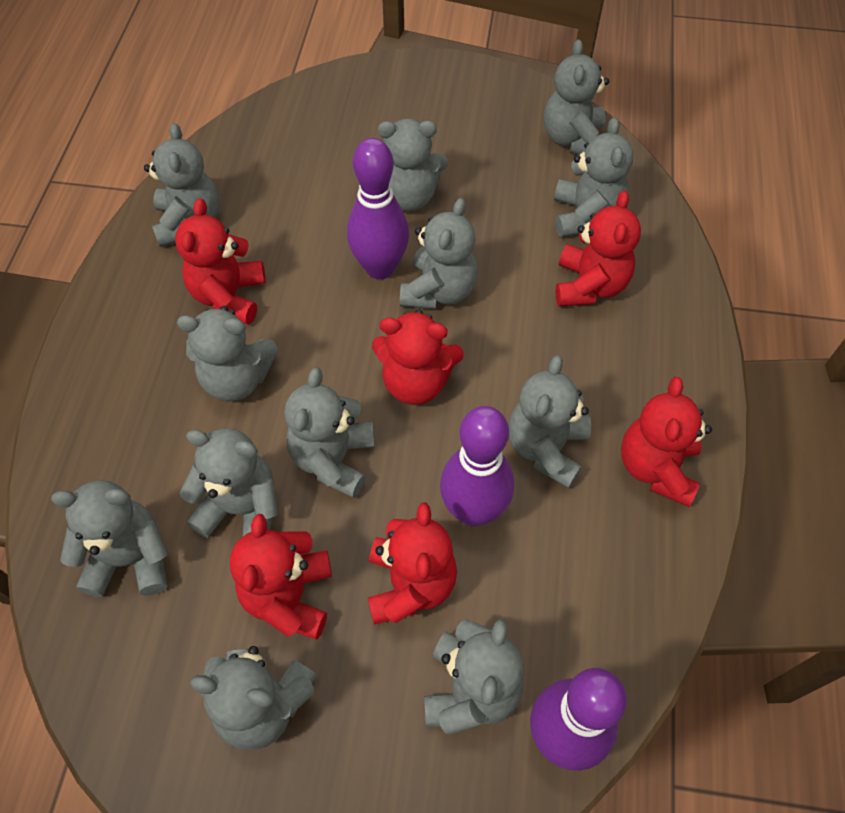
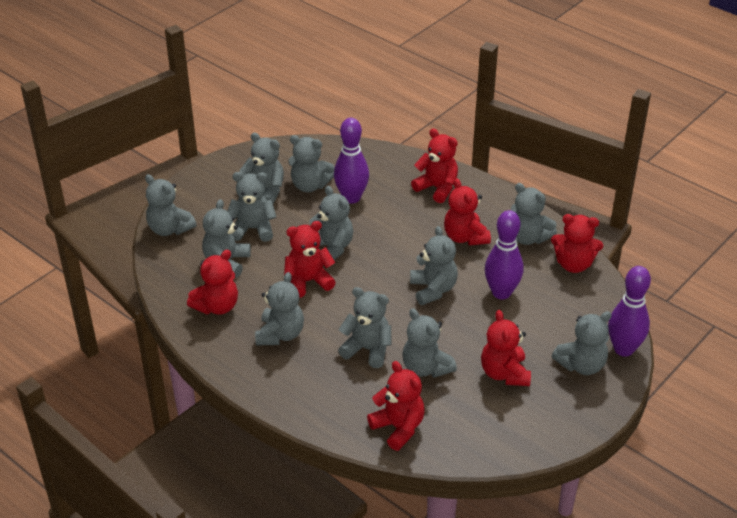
red teddy bear: [175,198,266,325] [230,514,332,639] [368,502,457,625] [372,309,464,405] [555,191,641,306] [621,377,712,507] = 6 -> [187,250,238,315] [284,221,336,298] [367,361,424,451] [411,129,458,203] [444,178,491,246] [481,310,531,386] [551,214,603,273] = 7

